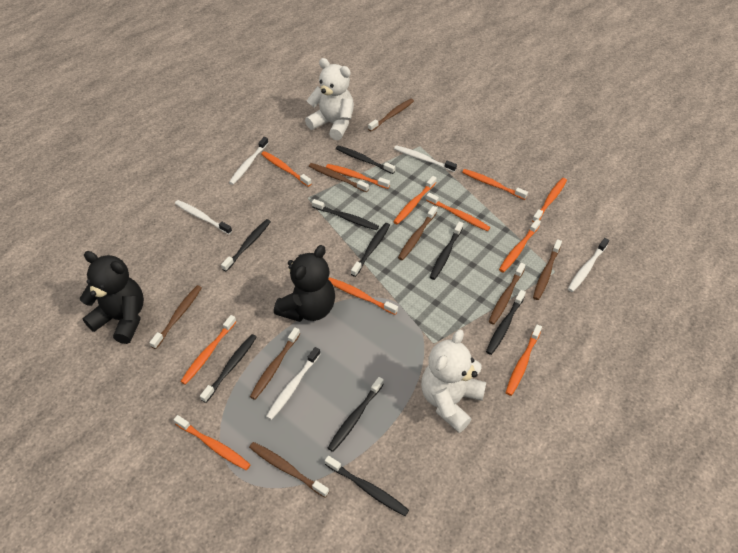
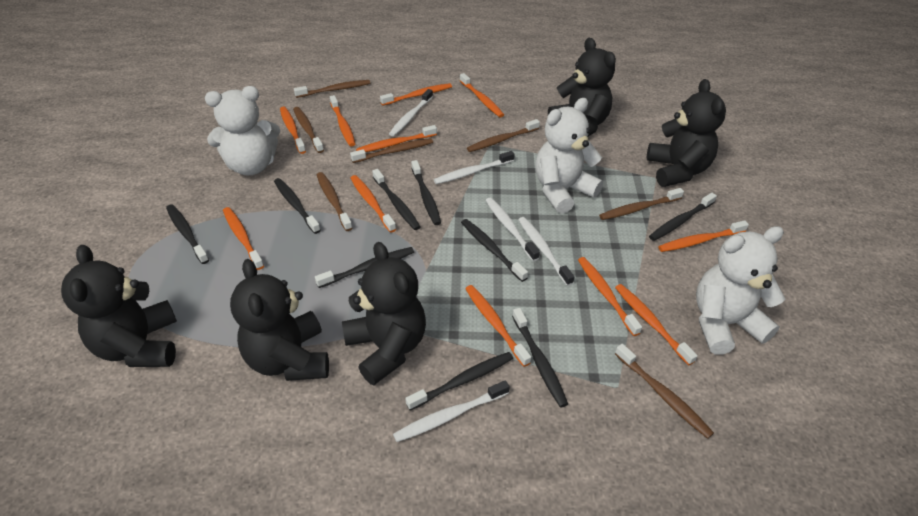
black teddy bear: [80,251,144,344] [274,245,335,322] = 2 -> [61,245,177,367] [230,259,329,381] [342,242,426,385] [548,38,616,137] [647,79,726,187] = 5
brown toothbrush: [149,285,202,349] [249,442,329,497] [250,327,300,400] [309,163,369,192] [368,99,414,132] [398,206,437,260] [489,263,526,325] [533,239,562,300] = 8 -> [293,107,324,153] [294,80,370,98] [317,172,353,231] [350,138,433,163] [467,119,540,152] [599,188,684,220] [615,344,714,439] = 7
white teddy bear: [305,58,354,140] [421,330,486,433] = 2 -> [205,86,280,175] [535,98,603,214] [696,226,786,355] = 3

